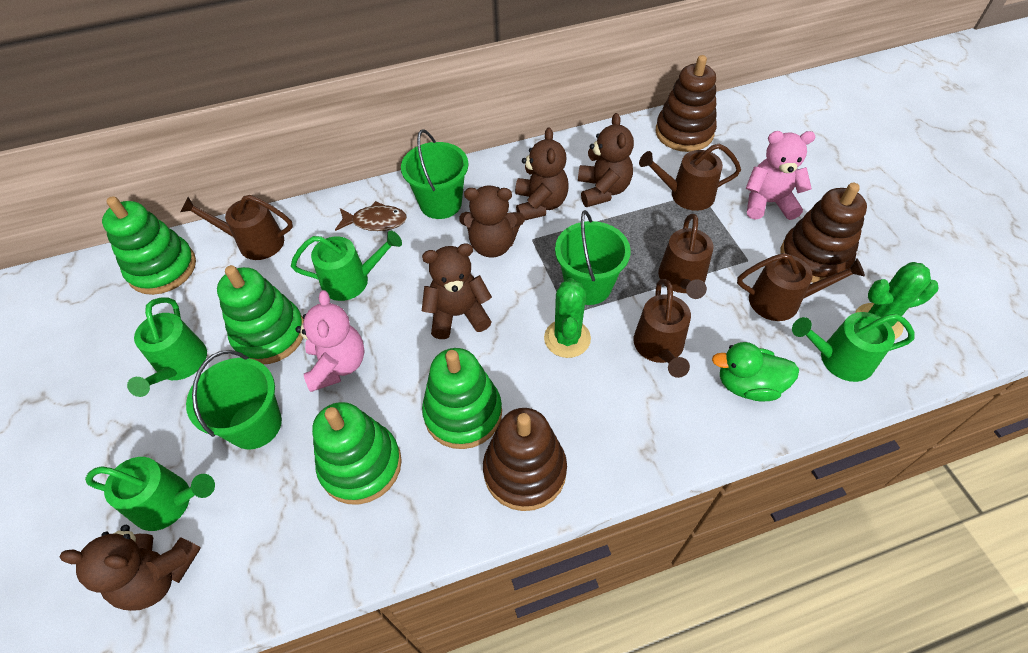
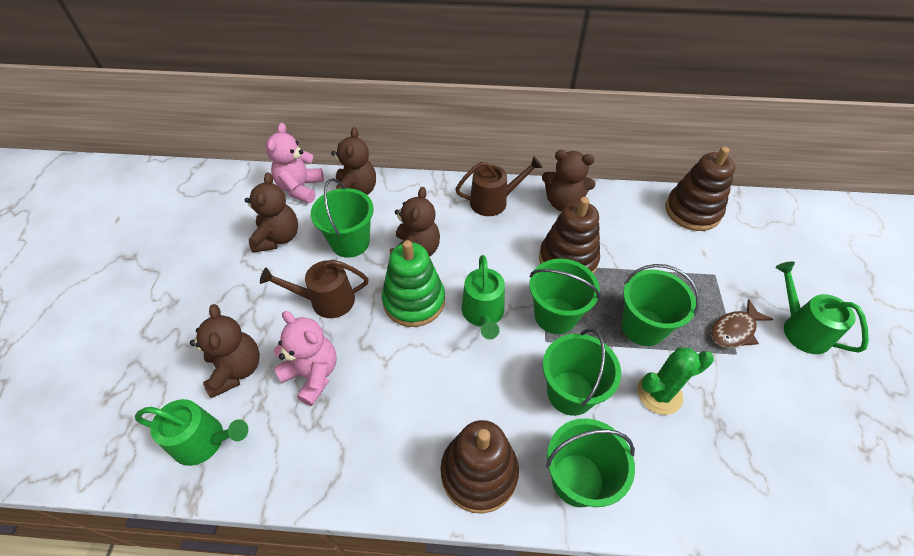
brown watering can: [180,195,293,260] [634,279,691,378] [639,144,741,211] [658,214,714,299] [737,253,865,321] = 5 -> [260,260,368,318] [455,156,542,216] = 2
green bucket: [186,350,282,449] [401,129,469,219] [555,210,631,305] = 3 -> [311,178,374,258] [529,259,600,334] [543,328,621,416] [546,419,635,507] [621,264,700,346] = 5
green cactus: [544,278,591,358] [855,262,939,339] = 2 -> [637,347,714,415] = 1
green duck: [712,342,799,401] = 1 -> none = 0
green stacking toy: [102,196,196,295] [217,265,304,364] [312,402,402,505] [422,348,502,449] = 4 -> [382,240,445,327] = 1
green watering can: [85,457,215,531] [127,298,207,397] [291,231,402,301] [792,312,915,382] = 4 -> [135,399,248,466] [461,255,505,339] [775,261,869,354] = 3

